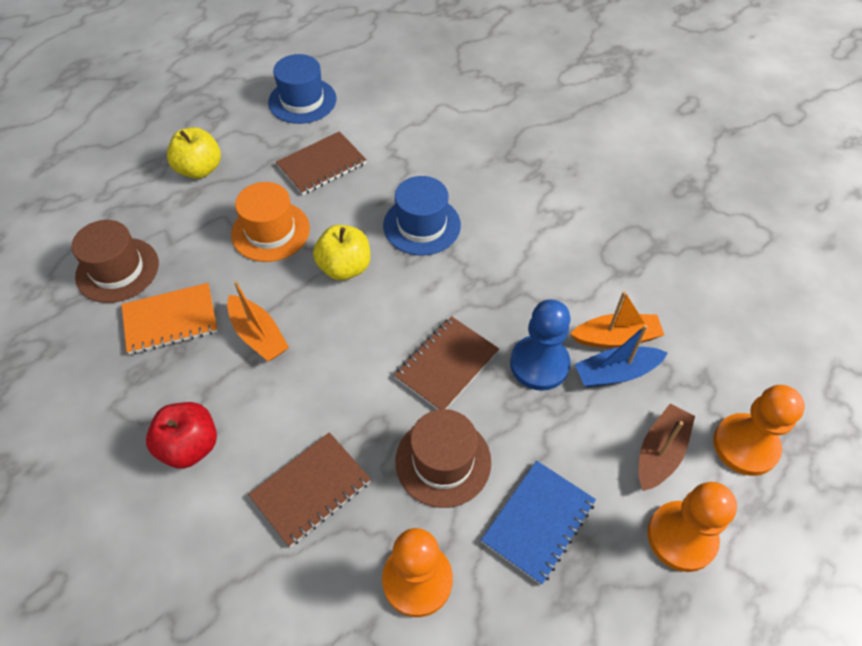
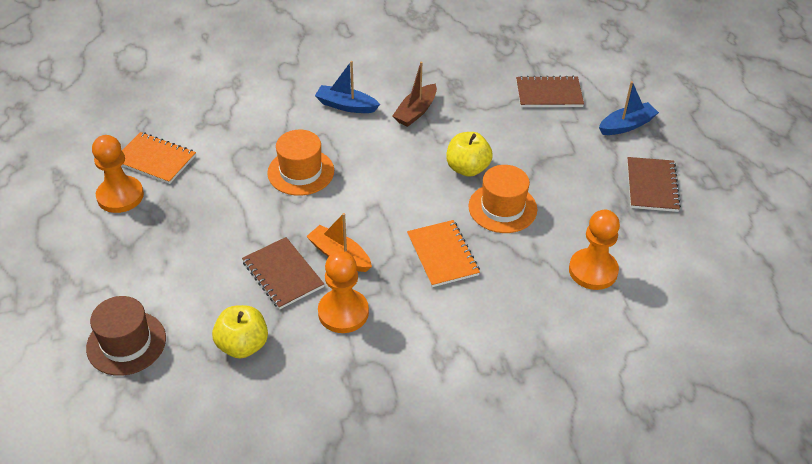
blue boat: [575,325,668,387] = 1 -> [315,61,380,113] [599,81,659,135] = 2
blue hat: [268,54,336,124] [383,176,461,255] = 2 -> none = 0
blue notebook: [481,461,596,585] = 1 -> none = 0
blue pawn: [510,299,570,391] = 1 -> none = 0
brown hat: [72,220,159,303] [395,409,491,508] = 2 -> [86,296,166,376] = 1
orange boat: [227,281,289,361] [570,291,664,348] = 2 -> [306,213,372,272] = 1
orange hat: [231,182,310,262] = 1 -> [267,130,334,196] [468,165,537,233] = 2
orange notebook: [121,283,218,355] = 1 -> [122,132,196,184] [407,220,480,287] = 2
red apple: [146,402,217,469] = 1 -> none = 0

